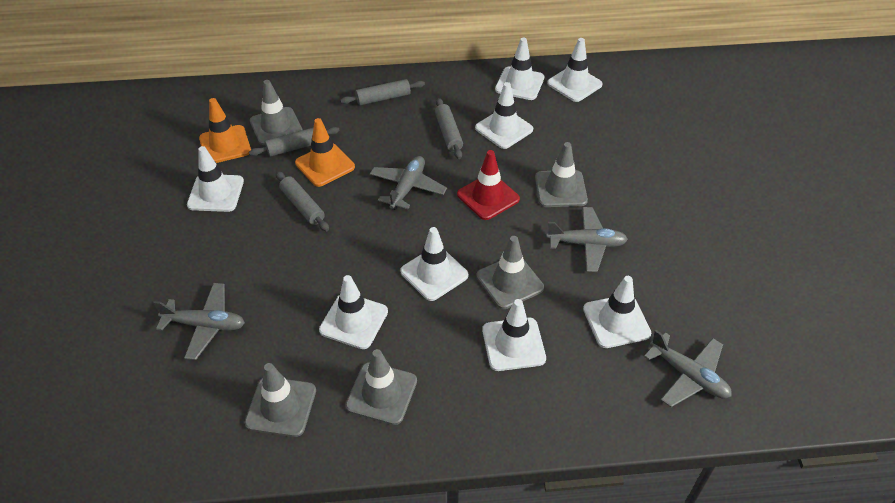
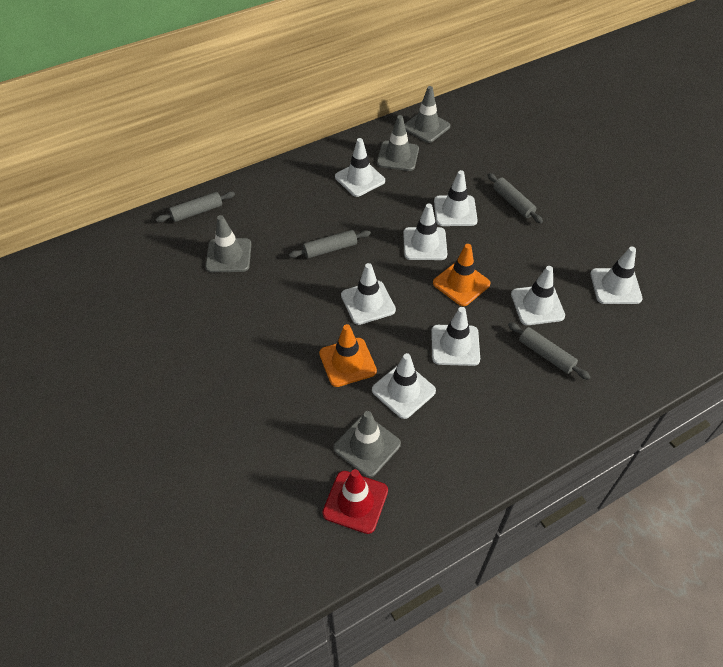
grey plane: [153,283,245,360] [370,156,447,210] [546,207,628,272] [644,330,732,407] = 4 -> none = 0
grey traffic cone: [245,363,316,437] [250,80,303,145] [346,349,417,425] [476,236,544,309] [535,142,588,207] = 5 -> [205,215,251,272] [334,411,401,477] [377,115,419,171] [405,86,450,143] = 4

